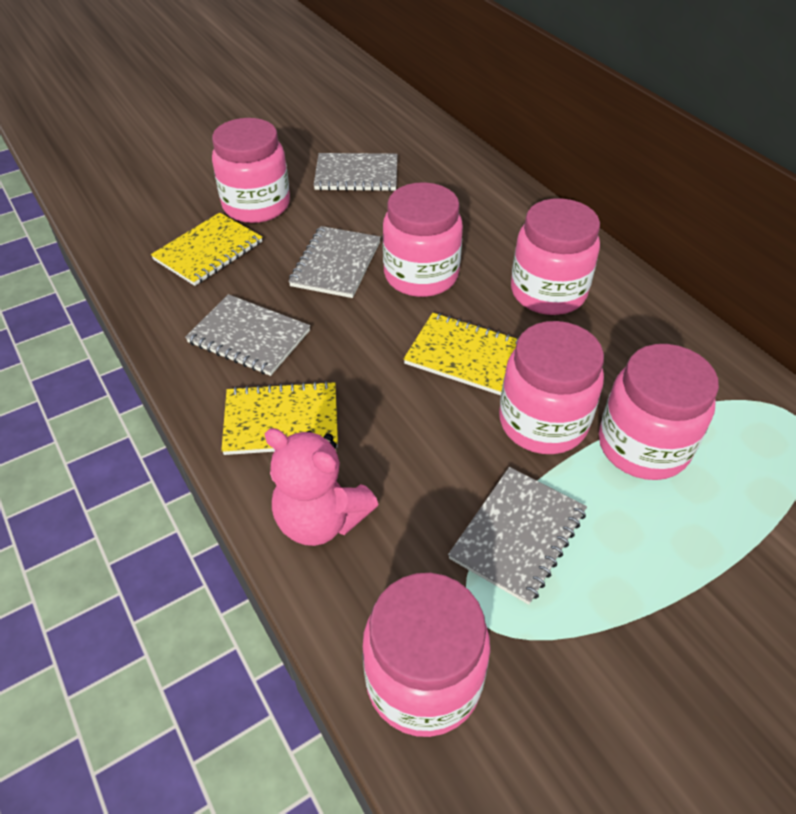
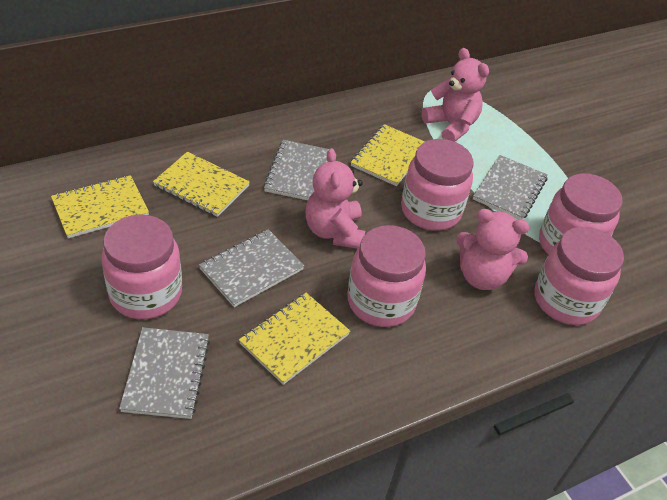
pink jar: [212,118,290,223] [363,573,490,737] [383,182,463,297] [499,321,604,454] [511,198,600,315] [599,344,719,480] = 6 -> [101,214,182,319] [347,225,426,327] [401,139,473,231] [535,227,624,325] [539,173,623,255] = 5
pink teddy bear: [265,428,378,546] = 1 -> [305,148,365,249] [422,48,489,142] [456,209,529,290] = 3
yellow notebook: [151,213,262,286] [221,381,338,455] [404,313,519,395] = 3 -> [51,175,149,238] [153,152,250,217] [239,293,350,385] [351,124,425,186] = 4

